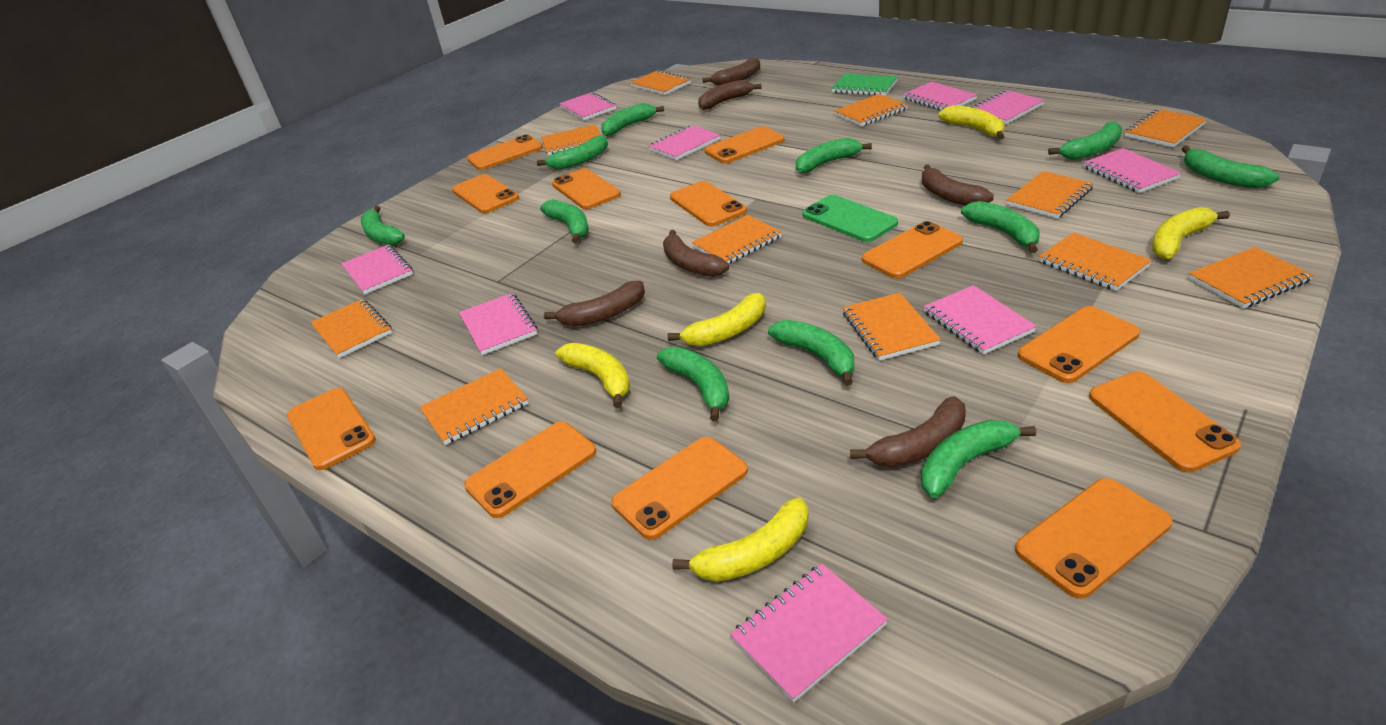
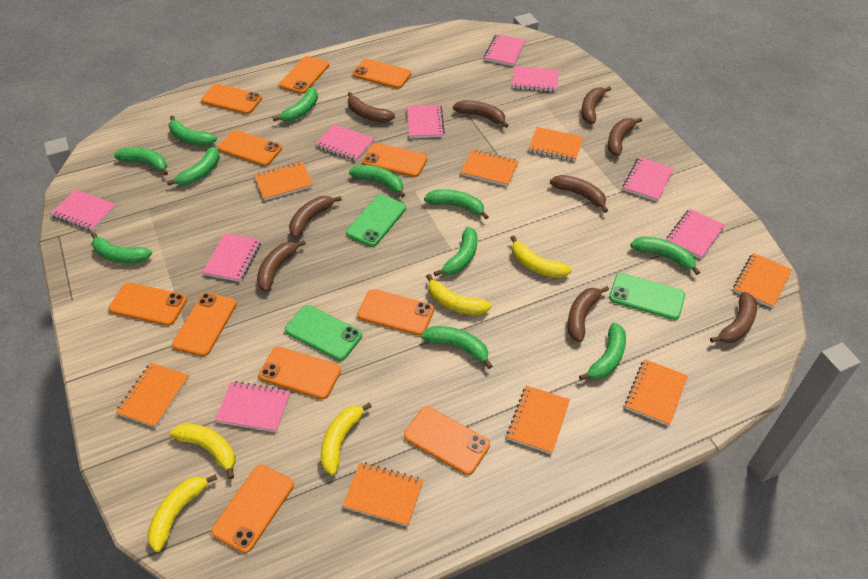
brown banana: [544,281,645,327] [663,230,729,277] [698,80,761,110] [702,58,760,86] [850,396,966,467] [922,164,994,206] = 6 -> [257,240,306,292] [289,196,342,238] [348,92,395,123] [453,100,509,128] [550,175,608,213] [568,286,609,342] [581,86,611,124] [608,118,642,156] [710,292,757,343] = 9
green notebook: [831,74,898,96] = 1 -> none = 0
green phone: [802,195,898,242] = 1 -> [285,305,362,361] [346,194,406,247] [609,273,685,320] = 3
orange notebook: [310,299,392,358] [419,368,528,445] [541,124,601,156] [630,70,691,95] [692,215,782,264] [834,94,908,126] [843,293,941,361] [1006,171,1094,218] [1039,232,1152,291] [1125,109,1207,148] [1188,247,1313,309] = 11 -> [116,363,189,428] [254,162,313,201] [343,462,423,526] [461,150,519,186] [507,385,570,454] [528,127,583,161] [625,359,688,426] [733,253,793,308] = 8
orange phone: [287,388,376,470] [452,174,519,213] [464,421,596,518] [467,134,543,170] [552,168,621,209] [611,437,748,540] [670,181,747,227] [705,126,785,163] [862,221,963,278] [1015,478,1173,599] [1018,306,1140,383] [1089,371,1241,472] = 12 -> [109,283,187,326] [172,293,237,357] [201,84,262,114] [211,465,294,553] [218,130,282,166] [259,347,341,399] [279,56,329,94] [353,59,411,89] [357,289,434,336] [362,143,428,177] [404,407,490,475] = 11

